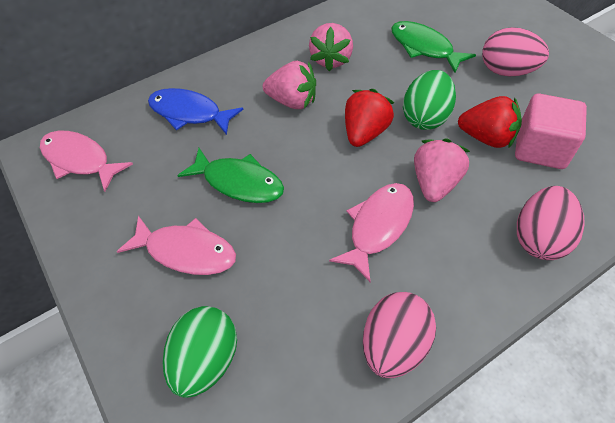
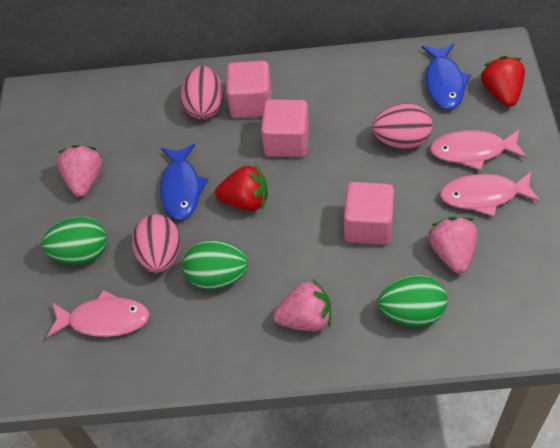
blue fish: [148,88,243,135] = 1 -> [160,144,208,220] [422,44,471,110] = 2
green egg: [163,306,237,398] [403,70,456,130] = 2 -> [42,217,107,264] [183,240,248,289] [378,275,447,327] = 3
green fish: [177,148,284,203] [391,21,476,73] = 2 -> none = 0
pink cube: [515,94,587,169] = 1 -> [226,61,272,118] [261,99,309,157] [344,182,394,245] = 3

